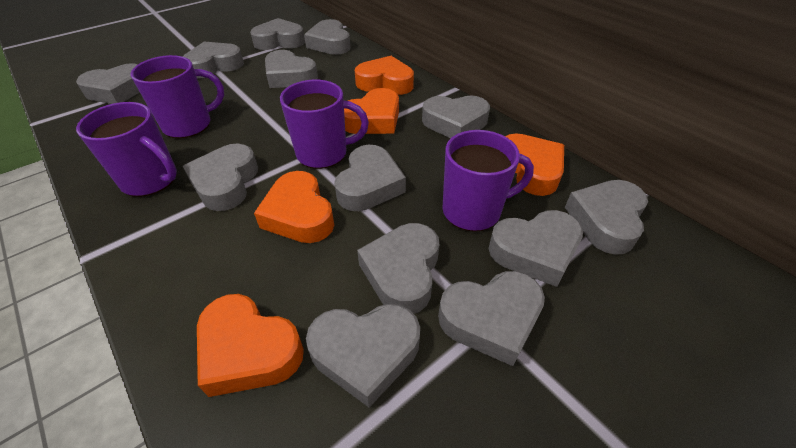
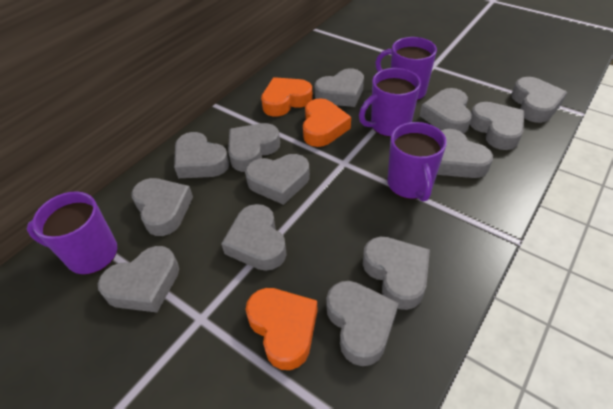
orange heart: [197,294,304,397] [254,171,334,243] [344,88,399,134] [355,56,414,95] [505,133,564,196] = 5 -> [246,288,318,370] [261,77,313,116] [303,98,351,147] = 3

